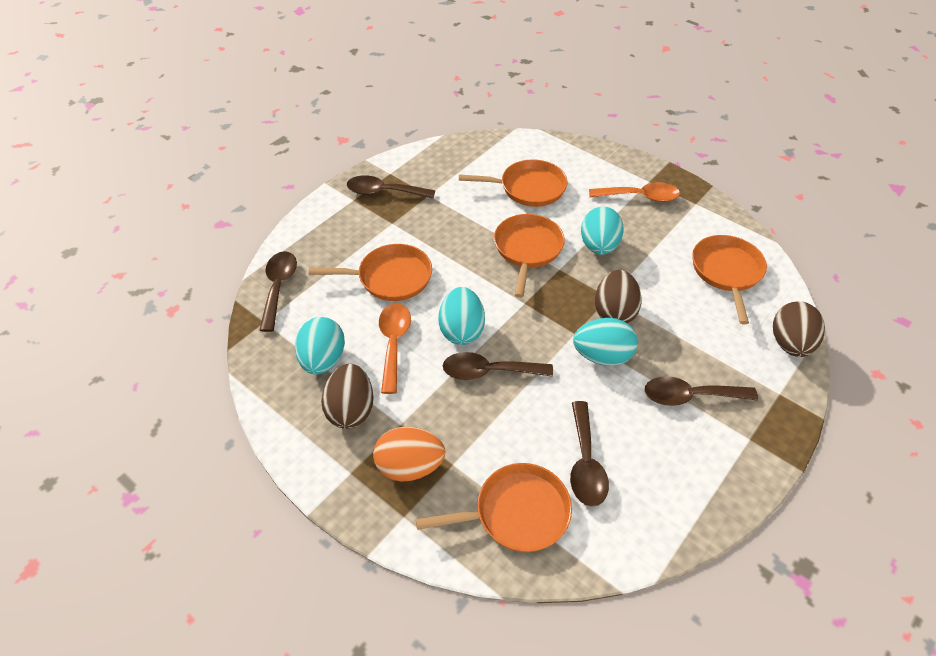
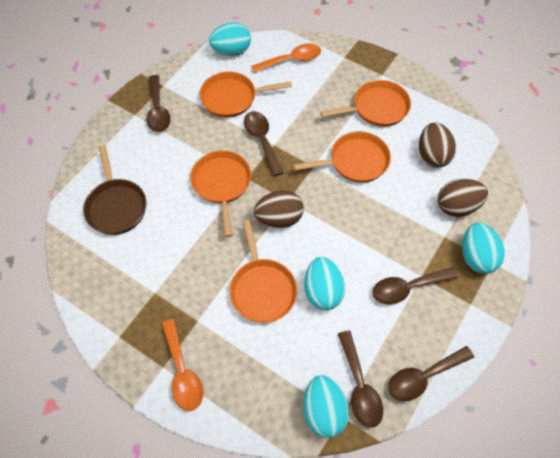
brown pan: none = 0 -> [83,146,147,235] = 1
orange egg: [373,427,445,482] = 1 -> none = 0

